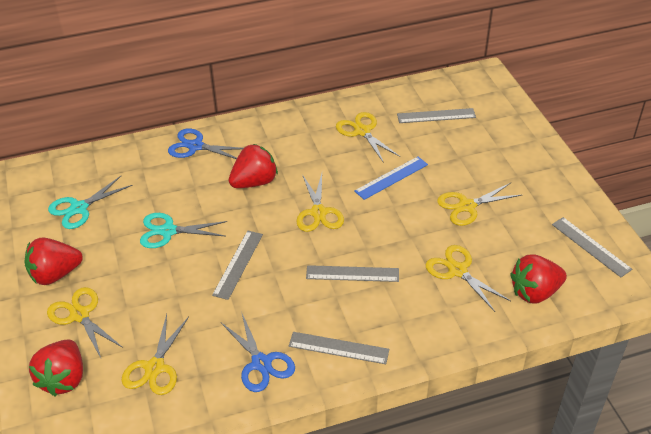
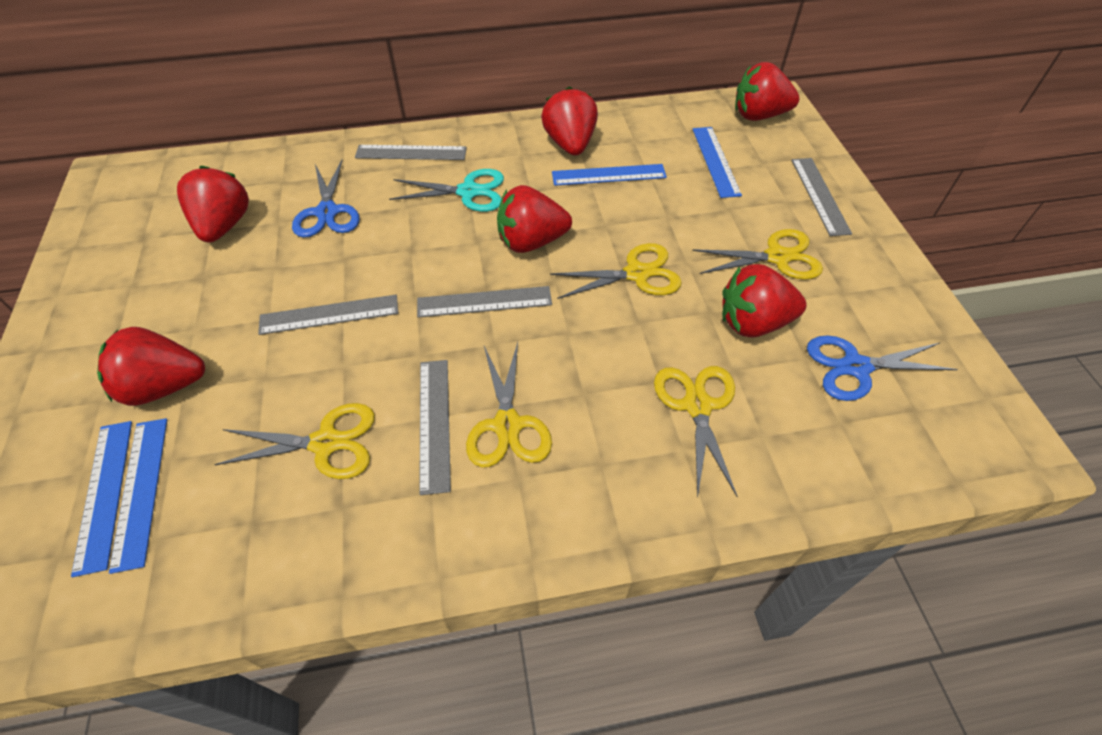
blue ruler: [354,157,428,200] = 1 -> [71,421,132,577] [109,418,167,574] [552,164,667,186] [692,127,742,198] = 4
red strawberry: [25,238,83,285] [29,340,83,396] [229,144,278,188] [510,254,567,304] = 4 -> [97,327,205,406] [177,166,249,243] [497,185,572,253] [541,86,598,156] [722,264,807,338] [735,62,799,121] = 6
turquoise scissors: [48,176,133,229] [140,213,227,248] = 2 -> [389,169,504,212] = 1
yellow scissors: [47,287,123,358] [122,314,189,395] [296,174,344,232] [336,112,400,163] [425,245,511,312] [437,183,522,226] = 6 -> [214,403,375,479] [466,342,552,467] [550,243,682,299] [654,366,738,498] [692,229,823,280] = 5

